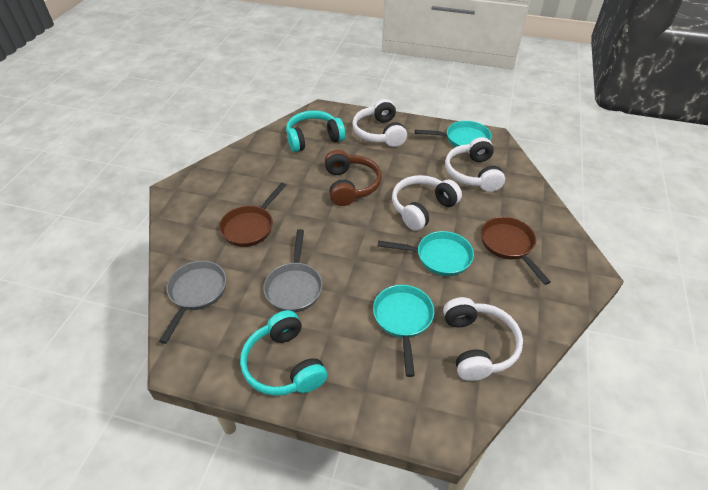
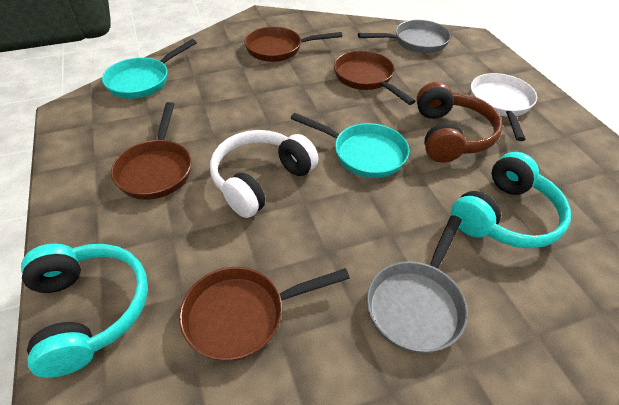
brown pan: [219,183,286,247] [481,216,551,285] = 2 -> [111,102,192,200] [179,267,350,362] [244,27,342,62] [334,51,415,105] = 4
turquoise pan: [373,285,434,377] [378,231,474,276] [415,121,492,147] = 3 -> [102,39,197,99] [291,113,409,178] = 2
white headphones: [352,99,407,147] [392,175,462,231] [443,297,523,381] [445,137,505,192] = 4 -> [210,130,319,218] = 1
white pan: none = 0 -> [471,73,537,141] = 1

